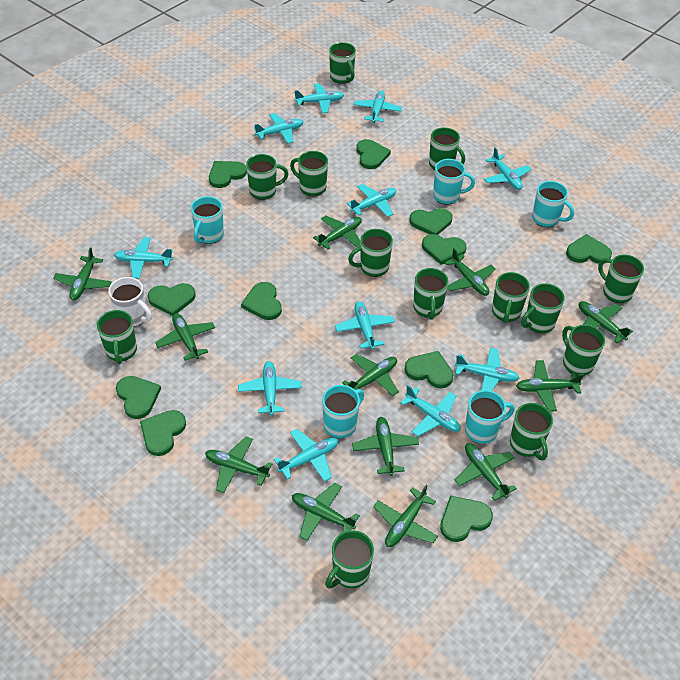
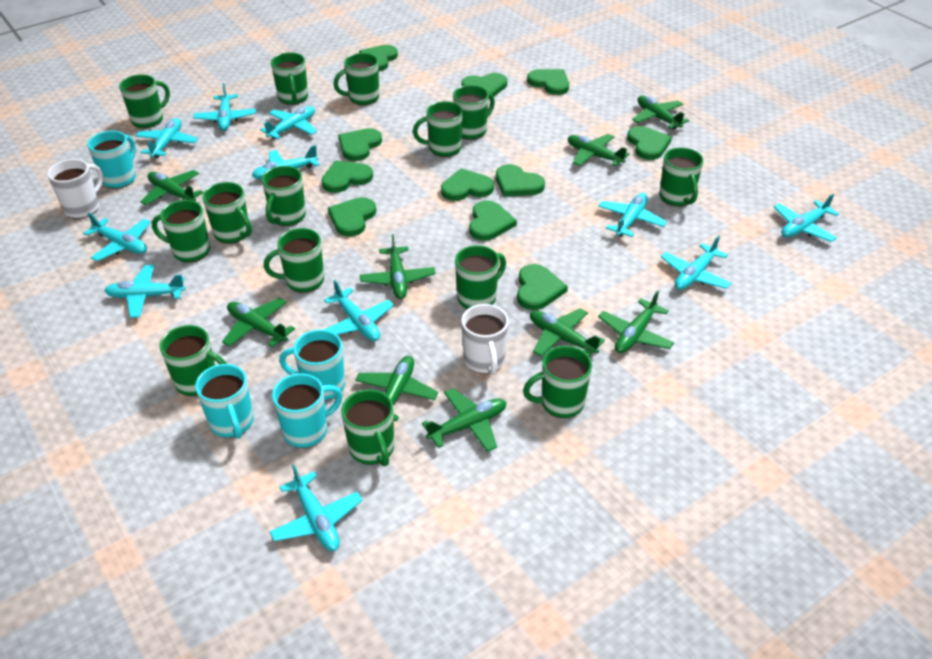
green mug: [97,310,137,364] [246,154,288,200] [290,151,328,196] [325,530,374,588] [329,42,356,84] [348,229,393,277] [413,268,448,320] [429,127,465,170] [492,272,530,323] [510,403,553,460] [521,283,565,333] [562,325,605,376] [598,254,644,303] = 13 -> [119,75,170,128] [151,200,210,263] [160,325,227,396] [202,182,252,243] [262,166,306,226] [264,228,324,293] [271,52,308,105] [334,53,379,105] [341,389,394,466] [413,101,463,157] [453,85,495,140] [455,245,506,309] [523,346,592,418] [659,147,704,206] = 14
green plane: [53,248,112,301] [155,313,215,361] [205,436,272,493] [292,483,360,541] [313,215,362,250] [342,354,399,396] [352,417,419,476] [373,484,438,547] [444,248,496,296] [455,443,517,501] [516,360,584,412] [579,301,633,343] = 12 -> [140,170,203,205] [222,298,295,347] [355,356,438,421] [360,234,435,299] [422,388,507,452] [530,308,605,357] [568,134,629,166] [598,290,674,353] [632,96,689,129] = 9
turquoise mug: [191,196,224,244] [322,385,364,438] [433,159,475,204] [465,390,515,444] [532,181,574,227] = 5 -> [87,131,136,188] [195,364,254,439] [272,374,343,448] [279,329,345,401] = 4
white mug: [108,277,152,327] = 1 -> [47,159,103,219] [461,304,509,375] = 2

